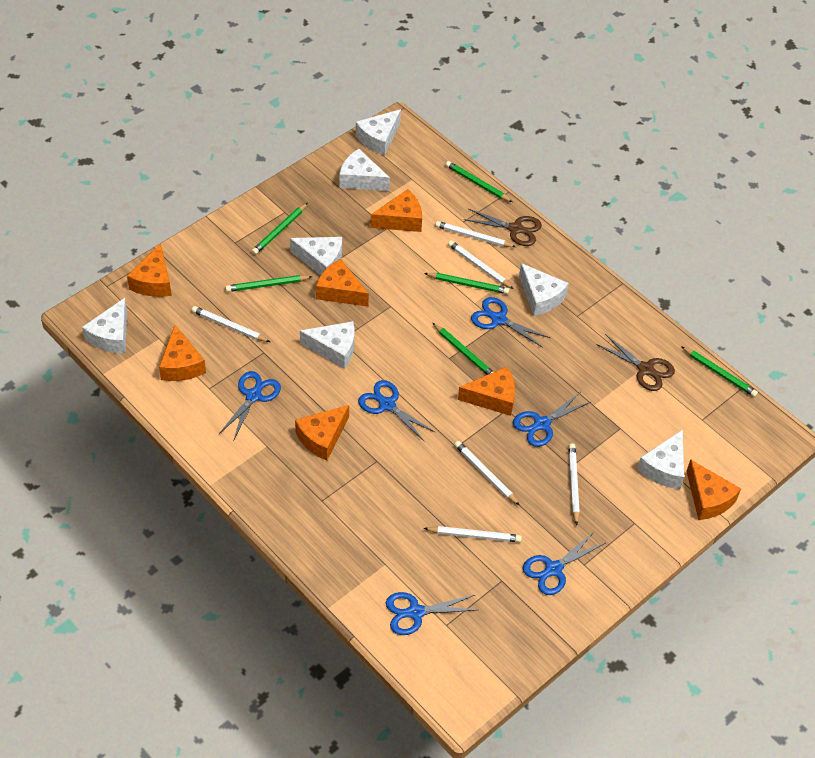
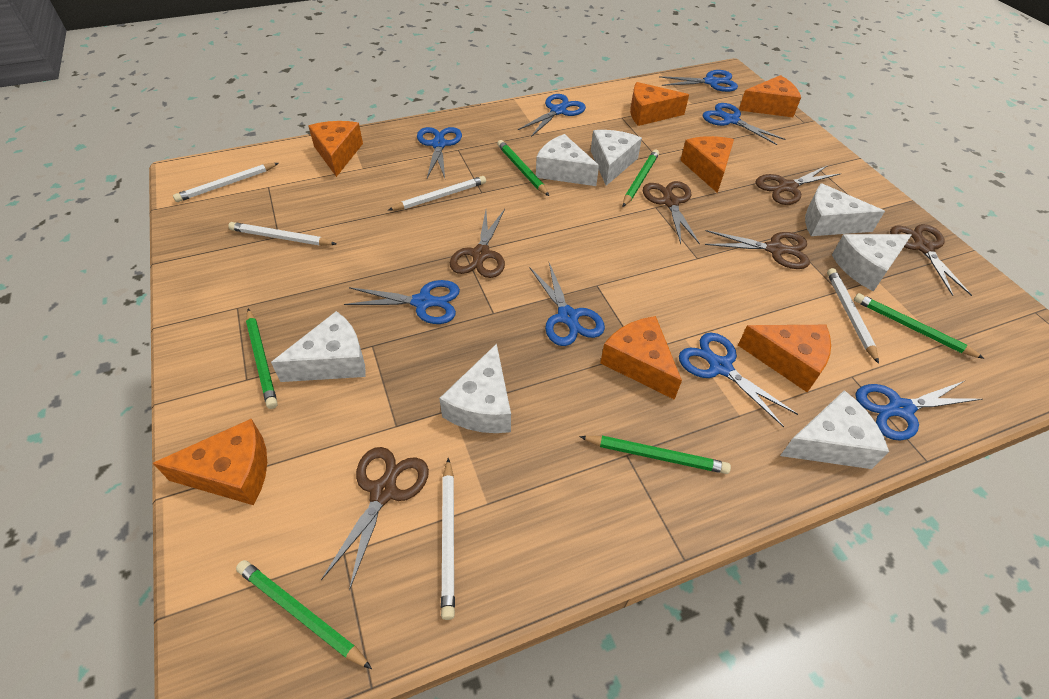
blue scissors: [219,371,281,441] [358,380,435,441] [386,592,478,635] [471,297,550,348] [513,392,592,447] [523,532,605,595] = 6 -> [344,280,460,324] [417,127,462,178] [518,94,586,137] [530,263,605,346] [659,70,738,92] [679,332,798,427] [703,103,785,145] [855,381,982,441] = 8
brown scissors: [464,208,542,246] [596,334,675,391] = 2 -> [321,447,429,591] [450,209,505,278] [643,181,700,244] [705,230,810,269] [755,165,841,205] [890,224,972,296] = 6
white pencil: [192,306,270,342] [423,526,522,542] [435,221,516,247] [448,240,514,289] [454,441,520,506] [569,443,580,525] = 6 -> [173,163,279,202] [228,222,336,246] [388,176,486,211] [441,458,455,620] [827,268,879,364] = 5

